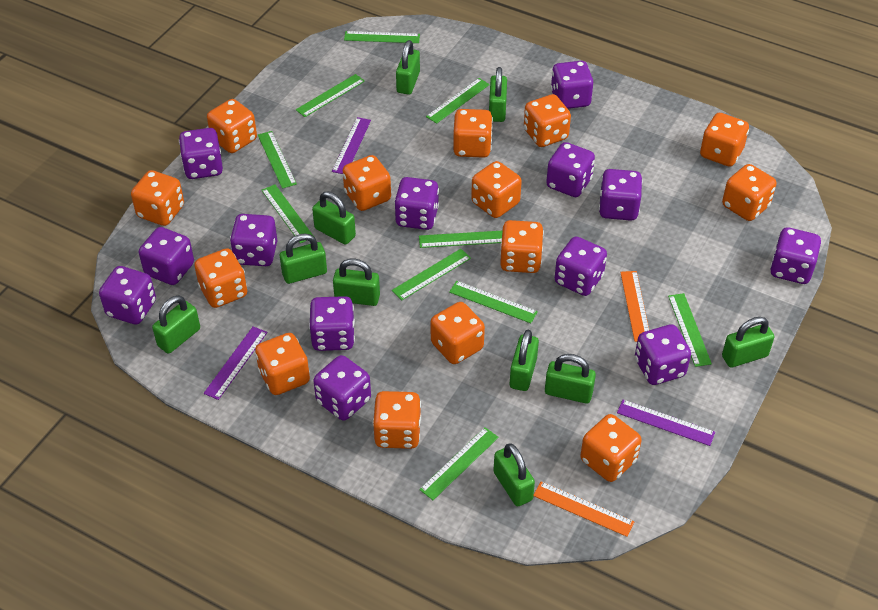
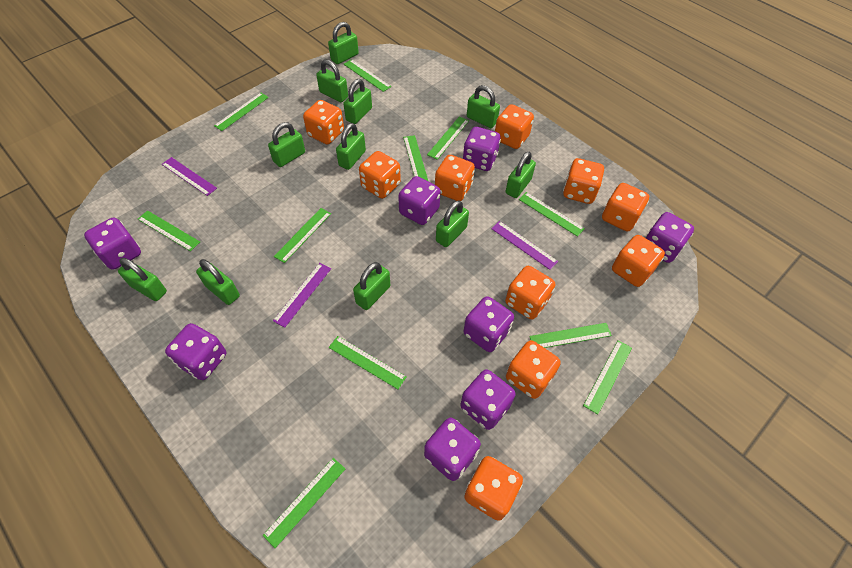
green padlock: [152,296,200,354] [280,234,327,284] [312,192,356,245] [333,259,380,306] [396,40,420,95] [489,67,507,122] [493,443,535,507] [510,330,539,391] [545,354,596,403] [722,317,774,367] = 10 -> [118,258,167,301] [196,259,240,305] [268,122,305,167] [316,60,348,102] [328,22,359,64] [336,123,366,170] [343,79,372,124] [353,262,390,310] [436,201,469,247] [467,85,500,128] [506,152,536,198] = 11
green ruler: [258,131,297,189] [261,184,313,243] [296,74,365,117] [344,31,420,43] [392,249,471,300] [419,230,503,248] [419,427,499,500] [426,78,490,124] [449,281,538,323] [668,293,712,367] = 10 -> [138,210,200,251] [214,93,269,131] [263,458,345,548] [274,208,331,263] [329,336,406,389] [344,59,391,92] [403,135,429,182] [427,116,469,160] [519,192,585,237] [529,323,612,348] [583,340,632,415] = 11
orange dice: [131,170,184,226] [194,248,247,308] [207,99,257,153] [255,333,310,395] [343,155,391,211] [373,391,421,449] [431,302,485,364] [453,109,493,158] [471,161,522,218] [500,220,544,273] [524,94,571,147] [580,414,642,482] [700,113,749,167] [722,164,776,221] = 14 -> [303,100,344,145] [359,151,401,199] [435,155,475,201] [464,456,523,521] [495,104,534,149] [505,266,555,320] [506,340,561,399] [563,158,604,204] [602,183,649,231] [612,235,665,287] = 10
orange ruler: [533,482,634,537] [620,271,649,342] = 2 -> none = 0
purple dice: [99,266,156,325] [139,227,194,285] [179,128,223,179] [230,214,277,266] [309,296,355,351] [313,355,371,421] [394,177,439,230] [546,142,595,197] [551,61,593,109] [555,237,607,296] [599,169,643,221] [635,324,691,385] [770,227,821,284] = 13 -> [84,218,141,270] [165,323,226,380] [398,176,441,225] [424,418,481,481] [460,369,516,430] [463,127,501,171] [464,296,514,352] [646,212,694,263] = 8

